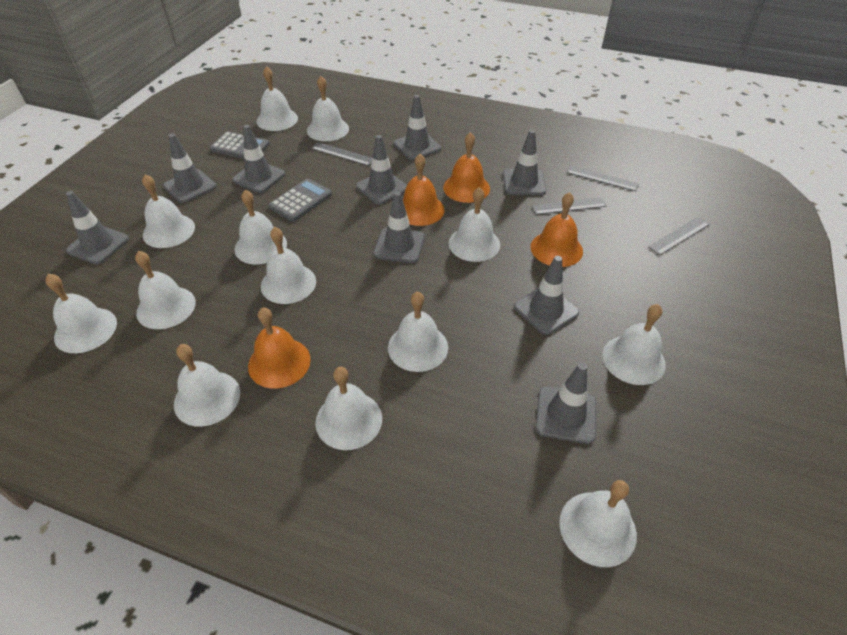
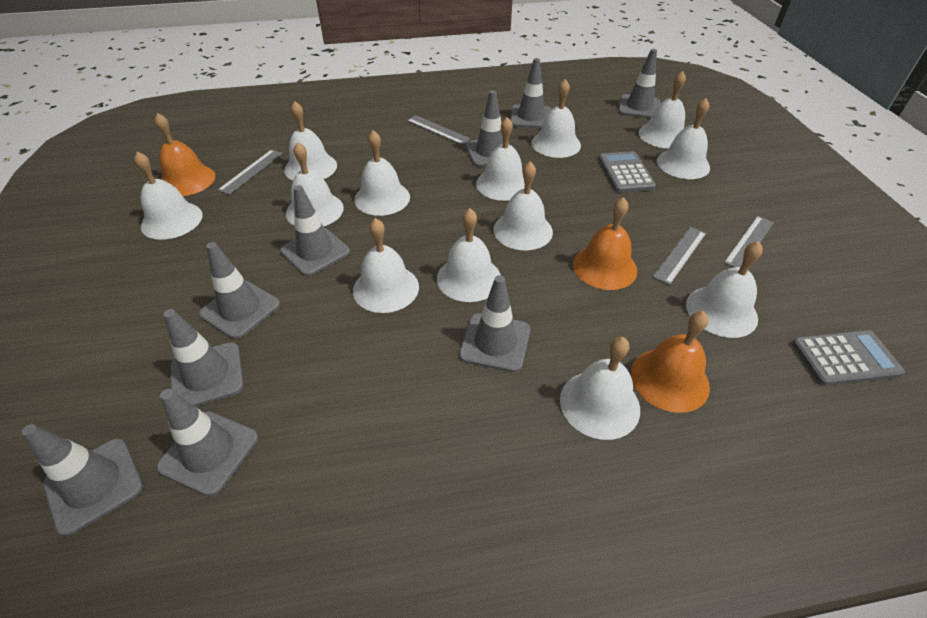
orange bell: [248,307,311,389] [403,154,445,226] [443,132,490,203] [531,192,583,267] = 4 -> [155,113,216,196] [573,197,637,290] [631,311,710,413] = 3

